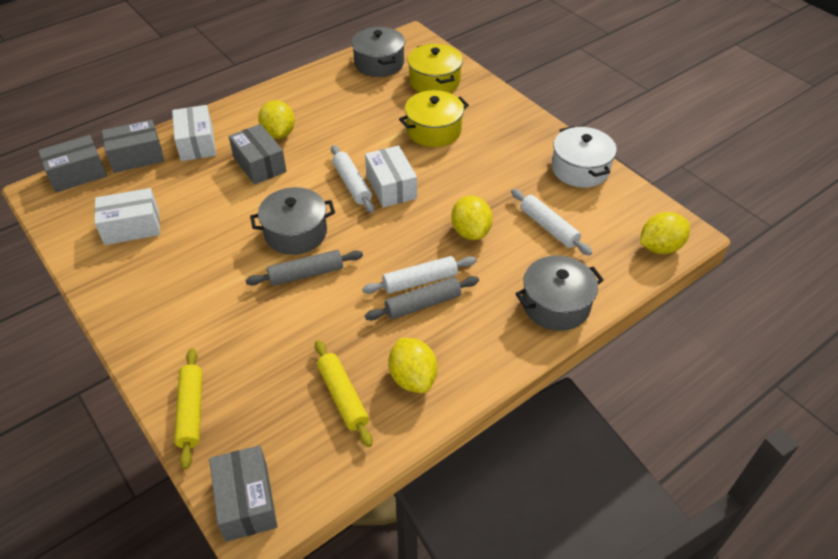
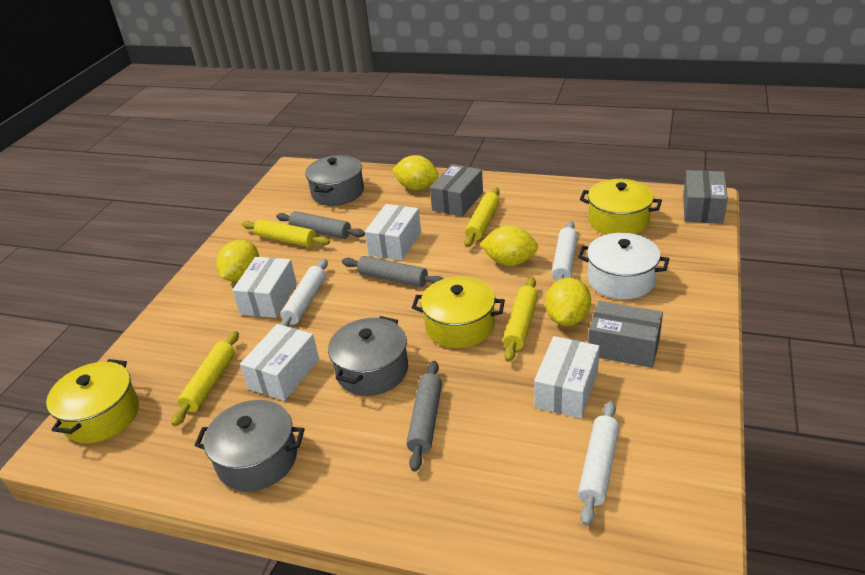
grey box: [38,135,107,193] [102,119,164,173] [209,445,277,542] [229,124,287,185] = 4 -> [430,164,483,217] [588,301,663,368] [683,170,728,224] = 3
grey rolling pin: [246,250,363,286] [365,276,479,321] = 2 -> [276,211,365,239] [342,256,443,287] [406,361,442,472] = 3
white box: [94,188,160,245] [172,105,216,161] [365,145,417,207] = 3 -> [232,257,297,318] [240,324,319,401] [365,204,421,261] [534,336,600,418] = 4
yellow pot: [399,90,469,147] [408,44,463,93] = 2 -> [46,359,139,444] [412,276,505,348] [580,179,662,235] = 3
yellow rolling pin: [174,348,203,469] [315,340,372,447] = 2 -> [172,331,239,426] [242,219,330,247] [464,187,500,247] [503,277,538,362] = 4

